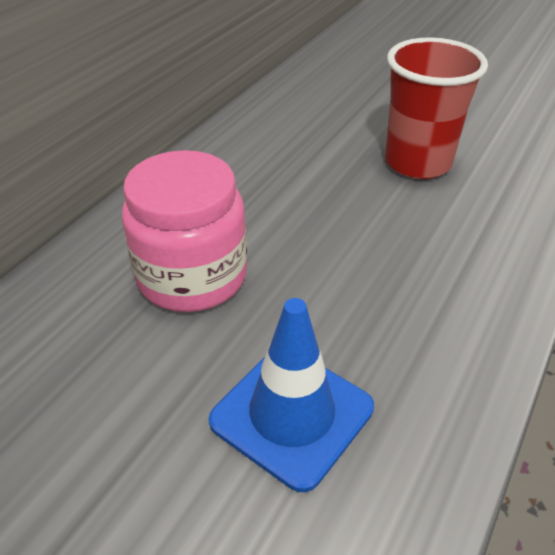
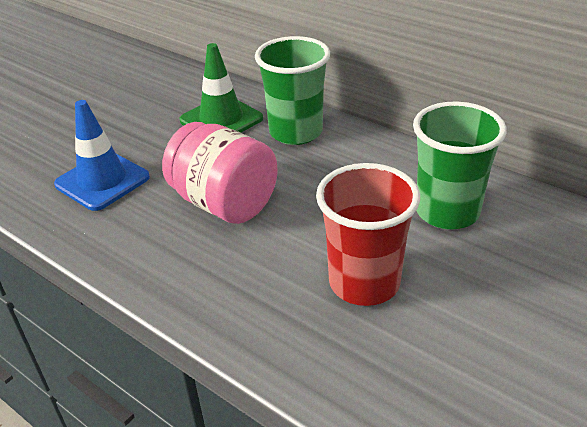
green cup: none = 0 -> [255,36,330,145] [413,102,507,230] = 2
green traffic cone: none = 0 -> [180,43,263,133] = 1

